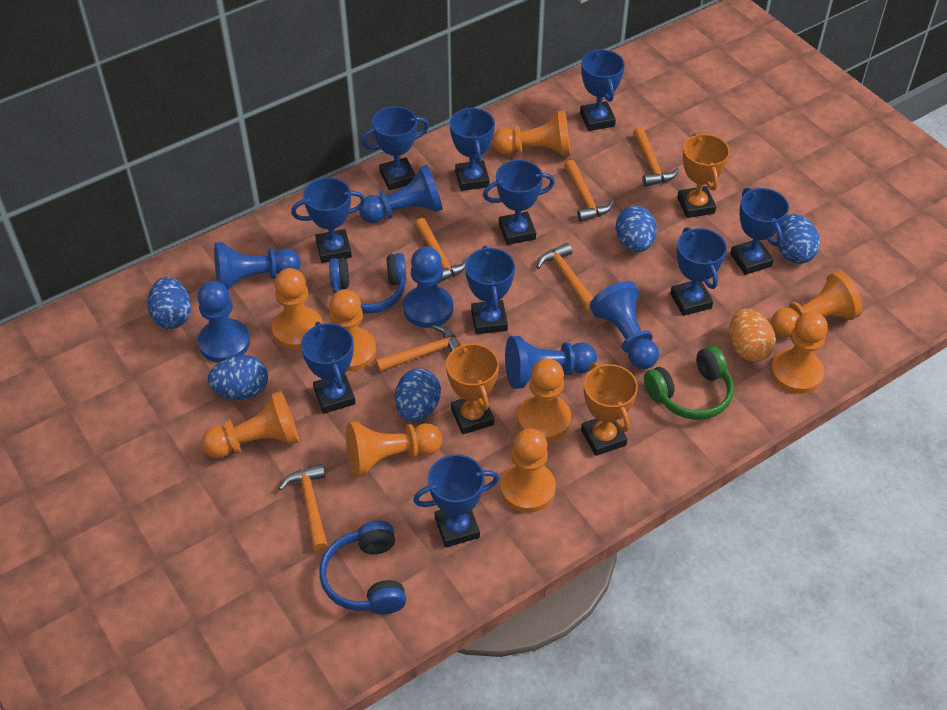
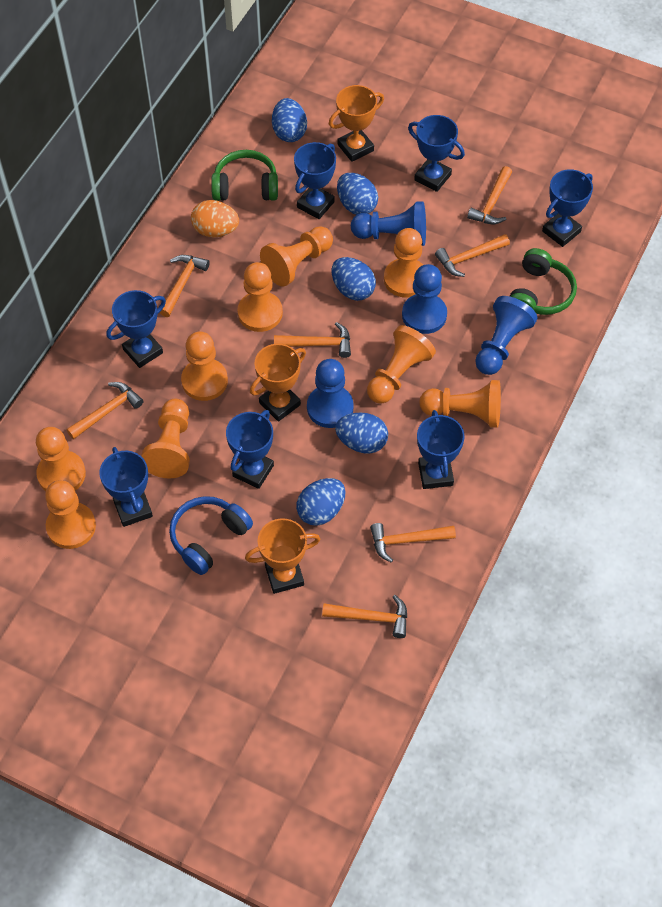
blue headphones: [319,521,406,614] [329,253,406,314] = 2 -> [169,496,253,575] = 1
blue pawn: [197,281,250,363] [214,242,301,290] [359,165,443,223] [403,247,453,328] [505,336,597,389] [590,281,659,369] = 6 -> [307,359,354,428] [351,201,426,246] [402,264,447,334] [475,296,538,375] = 4
blue trophy: [291,177,366,263] [301,322,356,414] [361,106,429,190] [413,454,499,547] [450,107,495,191] [465,246,515,334] [483,160,555,245] [580,49,625,131] [670,227,727,316] [730,188,789,275] = 10 -> [99,447,153,527] [107,290,166,368] [226,410,274,489] [294,142,336,219] [408,115,465,192] [417,410,465,489] [542,169,593,247] = 7
green headphones: [644,346,734,420] = 1 -> [211,150,278,201] [510,248,577,315] = 2
orange hammer: [279,464,328,552] [375,325,459,372] [414,218,468,283] [537,243,593,310] [564,160,614,222] [633,127,679,187] = 6 -> [67,382,144,439] [159,255,210,317] [274,322,351,358] [322,595,407,638] [370,523,456,563] [435,234,510,277] [467,166,512,224] = 7

